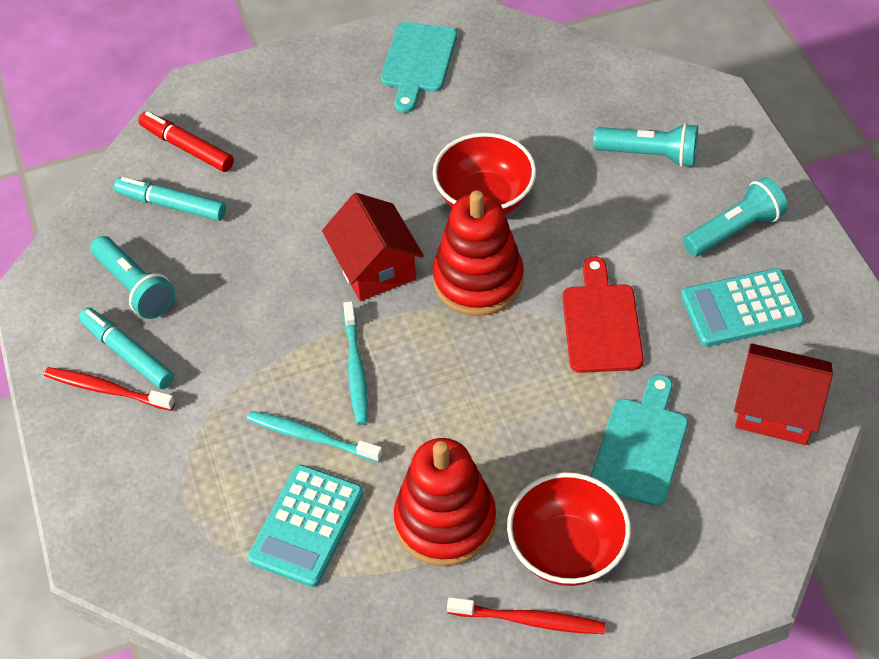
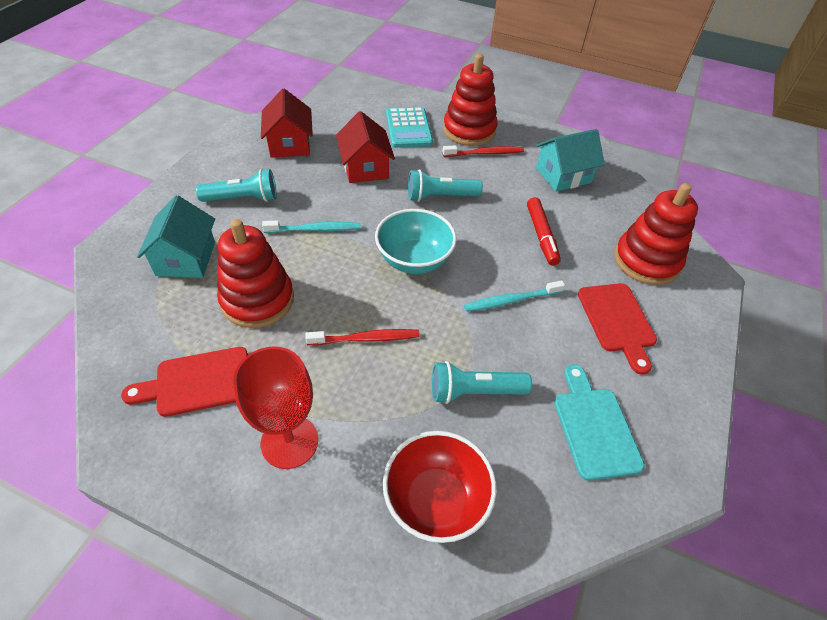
red bowl: [433,133,536,215] [507,472,631,586] = 2 -> [383,431,496,543] = 1
red cutting board: [562,257,644,373] = 1 -> [121,347,248,417] [578,283,657,375] = 2
red goblet: none = 0 -> [233,347,318,469] = 1
red stacking toy: [394,438,496,566] [432,190,524,316] = 2 -> [217,219,294,328] [443,54,498,146] [614,183,698,285] = 3
turquoise bowl: none = 0 -> [375,209,457,274] = 1
turquoise calculator: [248,465,363,587] [681,268,804,347] = 2 -> [386,107,433,148] = 1
turquoise cutting board: [381,22,457,113] [591,375,688,506] = 2 -> [554,364,645,481] = 1
turquoise house: none = 0 -> [137,195,215,278] [536,129,605,192] = 2
turquoise marker: [79,307,174,389] [114,177,226,221] = 2 -> none = 0

